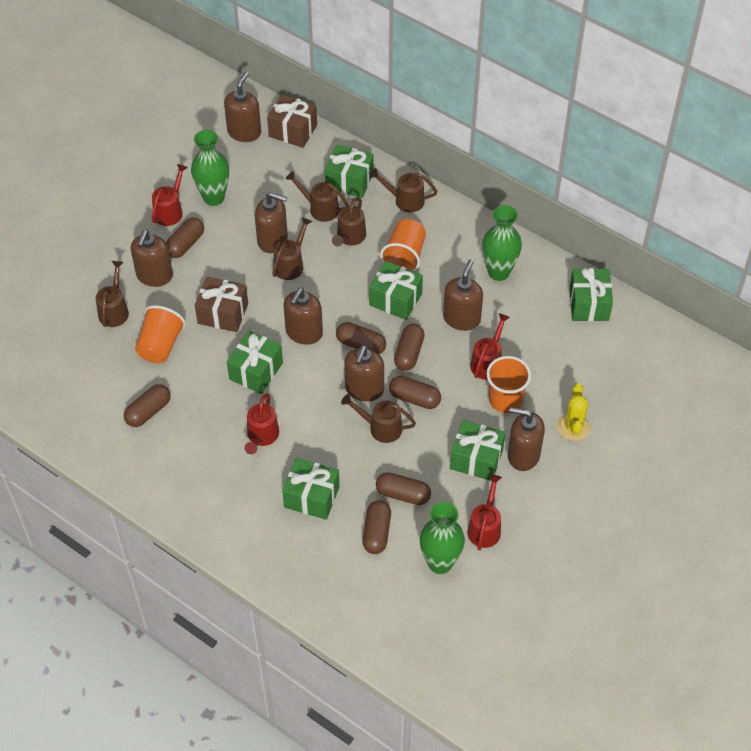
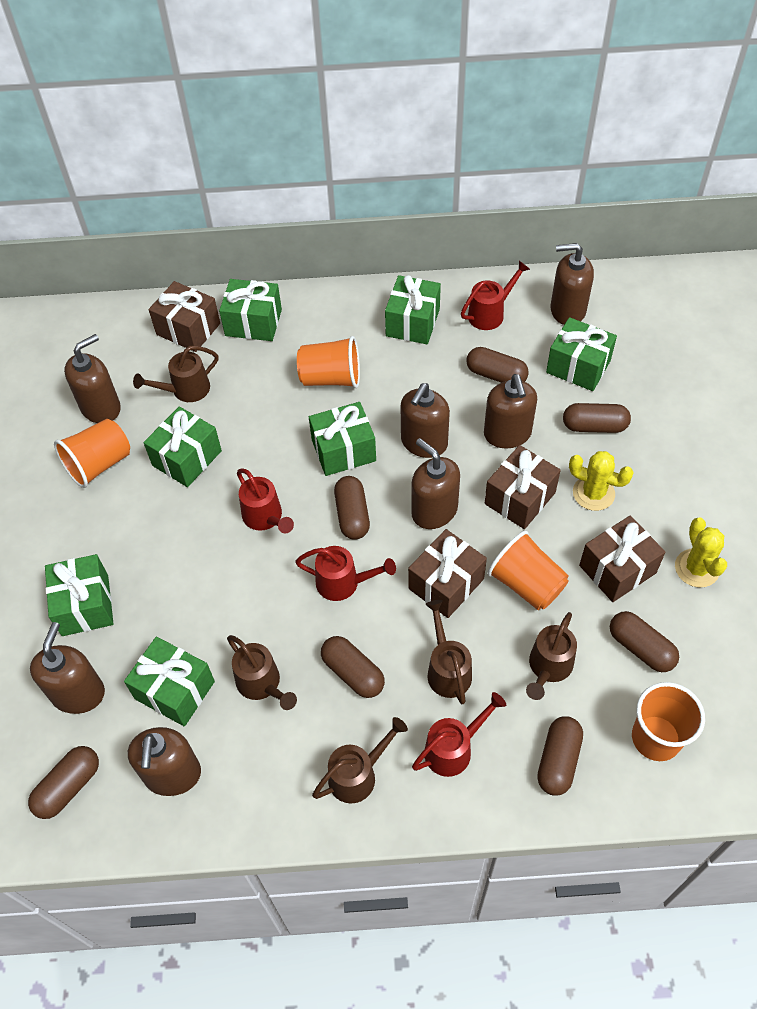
brown gift: [195,277,248,332] [267,94,317,148] = 2 -> [149,281,220,352] [408,529,487,618] [485,445,561,529] [579,515,665,602] = 4
brown watering can: [96,261,129,327] [272,217,312,280] [286,171,349,222] [332,197,366,247] [341,394,416,443] [369,168,438,213] = 6 -> [133,346,218,402] [227,635,297,710] [312,717,408,804] [425,600,472,704] [526,612,577,700] = 5
green gift: [227,331,283,394] [282,458,340,520] [325,145,374,198] [369,261,423,320] [450,420,505,481] [569,268,613,321] = 6 -> [45,554,114,636] [124,637,215,726] [143,406,222,487] [219,279,282,341] [309,402,376,476] [385,275,441,344] [546,317,617,391] = 7
green vase: [191,130,229,206] [420,502,465,574] [482,205,522,281] = 3 -> none = 0
orange cup: [135,305,186,363] [380,219,426,272] [486,356,531,413] = 3 -> [54,419,130,488] [297,336,360,388] [487,531,569,610] [632,682,705,761] = 4
yellow cactus: [557,383,591,441] = 1 -> [569,451,633,511] [675,517,727,587] = 2

